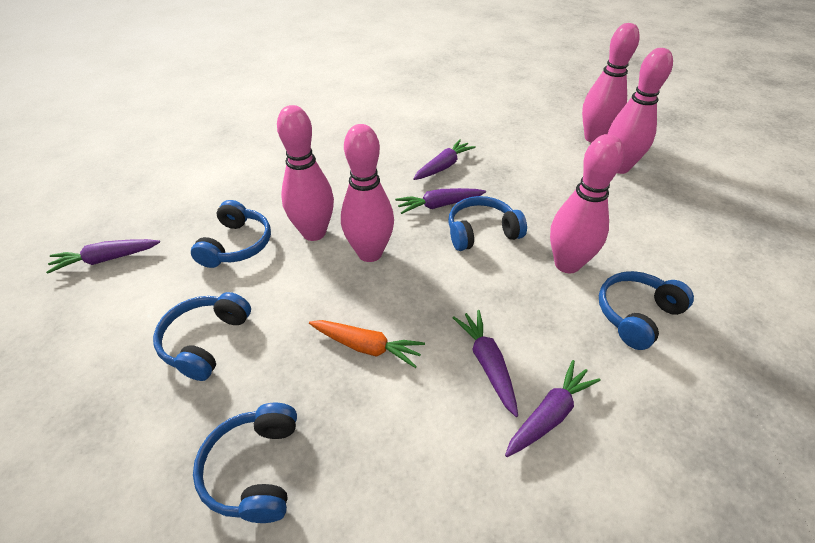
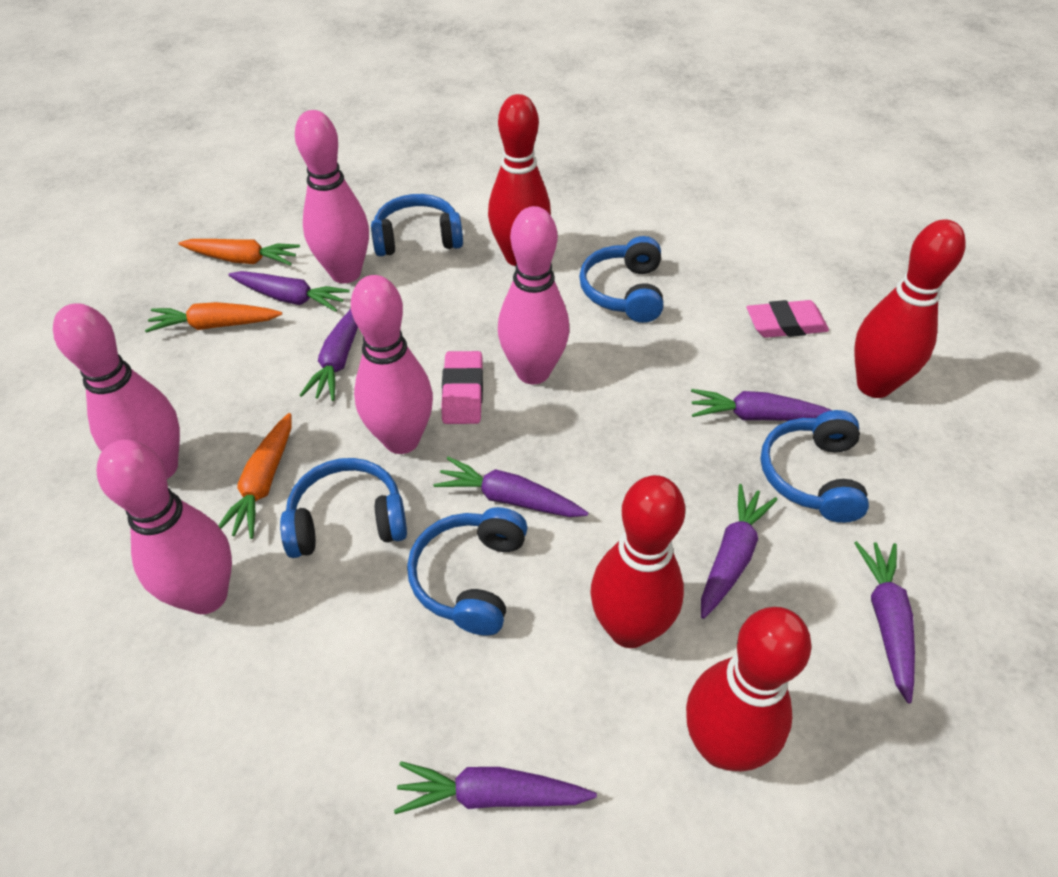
orange carrot: [309,320,425,368] = 1 -> [145,302,282,333] [178,239,300,266] [218,413,292,539] = 3
pink eraser: none = 0 -> [441,351,483,424] [747,300,829,338] = 2
purple carrot: [46,239,160,274] [395,188,486,214] [413,139,476,180] [453,310,518,417] [505,360,601,457] = 5 -> [228,271,350,312] [300,309,358,401] [394,761,597,814] [434,457,588,517] [691,389,832,421] [701,484,778,619] [854,541,915,704] = 7
red bowling pin: none = 0 -> [488,94,551,266] [590,475,685,648] [686,607,811,771] [854,219,966,398] = 4

